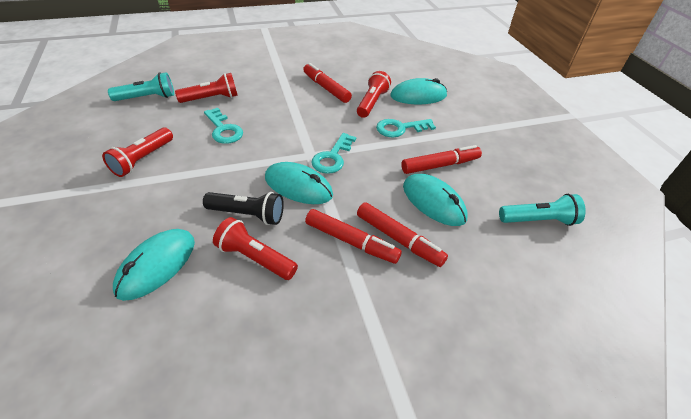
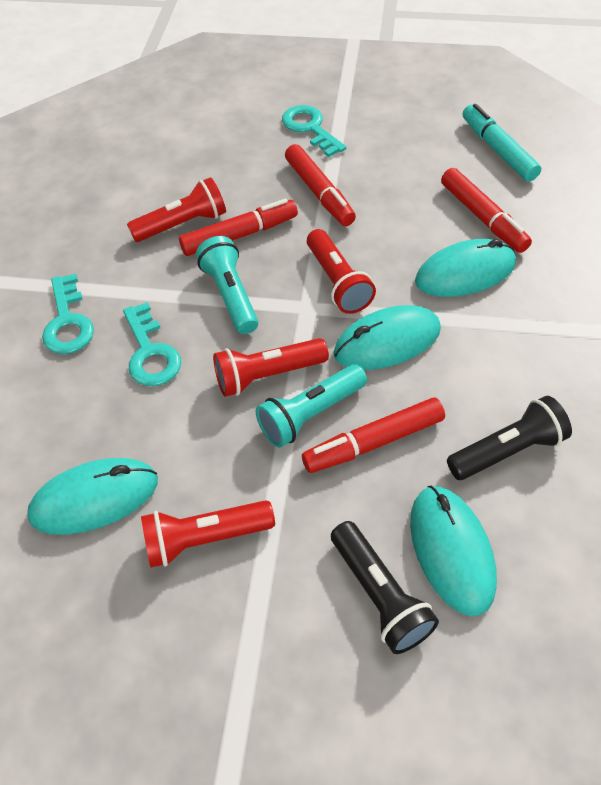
black flashlight: [203,192,284,225] = 1 -> [331,521,439,654] [447,396,572,480] = 2
turquoise marker: none = 0 -> [463,104,541,182] = 1

